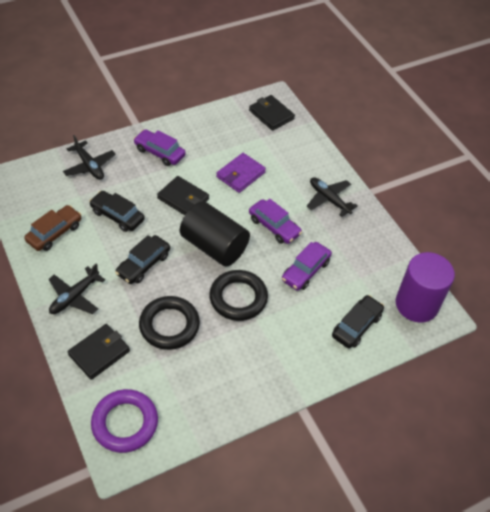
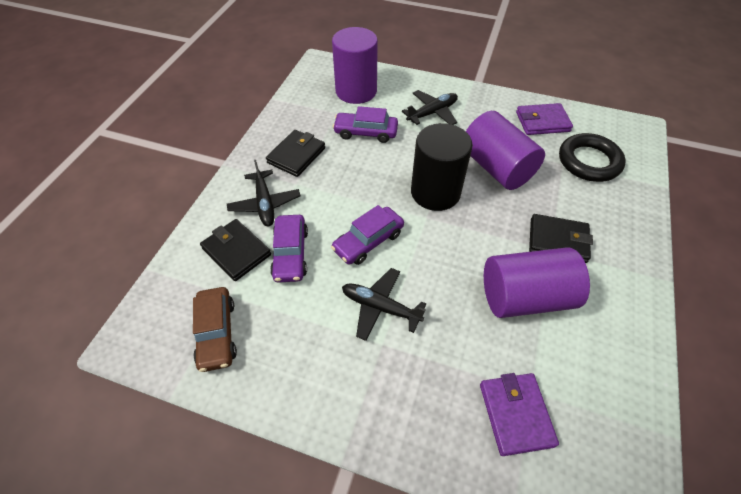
black car: [89,191,145,232] [115,235,170,284] [332,295,384,348] = 3 -> none = 0
black ring: [139,296,200,350] [209,270,268,321] = 2 -> [559,133,626,182] = 1
purple cylinder: [396,252,455,323] = 1 -> [332,27,378,104] [466,111,545,190] [484,247,590,318] = 3
purple ring: [91,389,158,453] = 1 -> none = 0
purple wallet: [216,153,266,193] = 1 -> [480,373,559,456] [516,103,573,135] = 2

